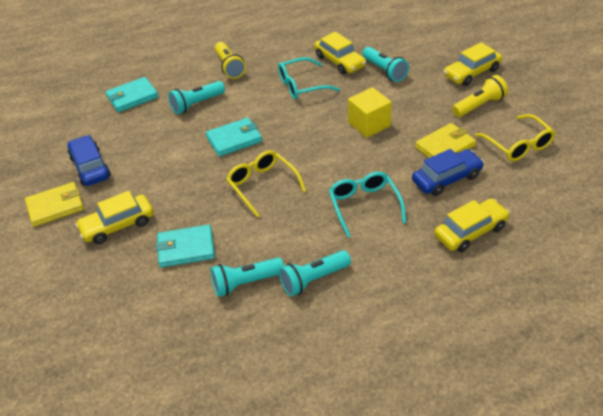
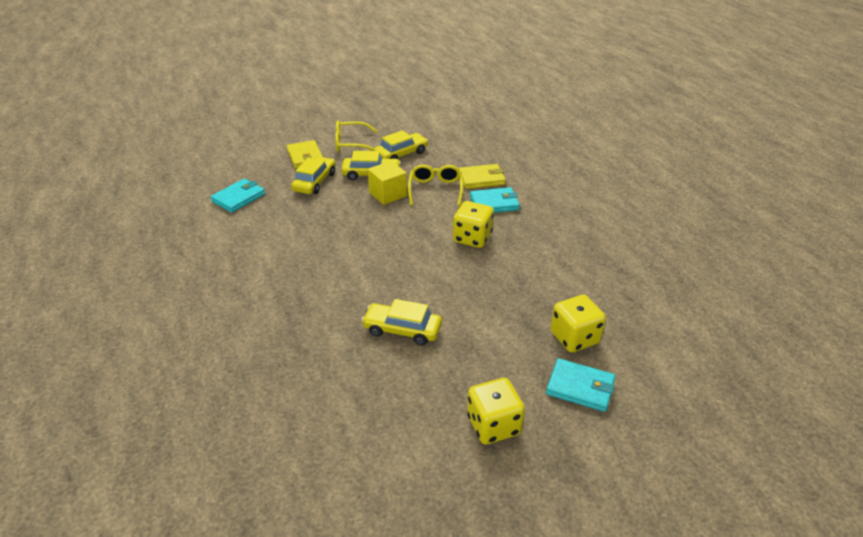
blue car: [67,135,111,186] [412,149,484,196] = 2 -> none = 0
turquoise flashlight: [168,81,225,114] [211,258,284,297] [279,250,351,296] [362,47,409,82] = 4 -> none = 0
turquoise glasses: [278,57,340,99] [329,171,406,238] = 2 -> none = 0
yellow dice: none = 0 -> [453,201,494,248] [467,378,525,444] [550,295,606,353] = 3
yellow flashlight: [215,42,246,79] [452,75,508,117] = 2 -> none = 0

